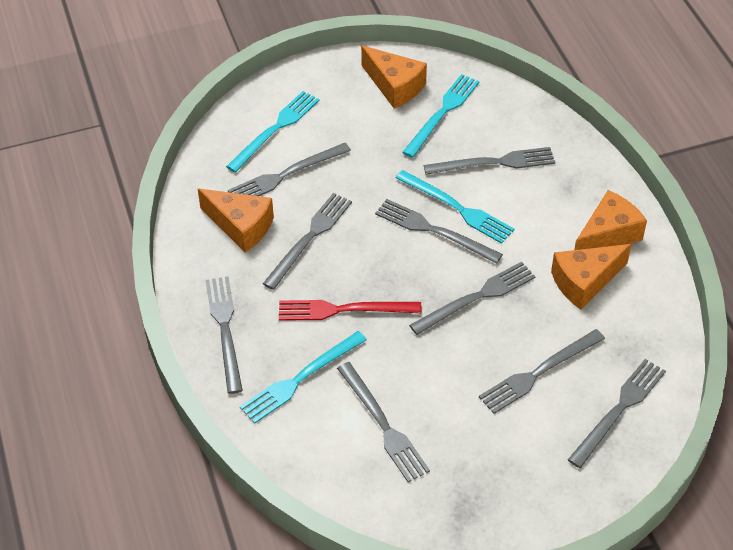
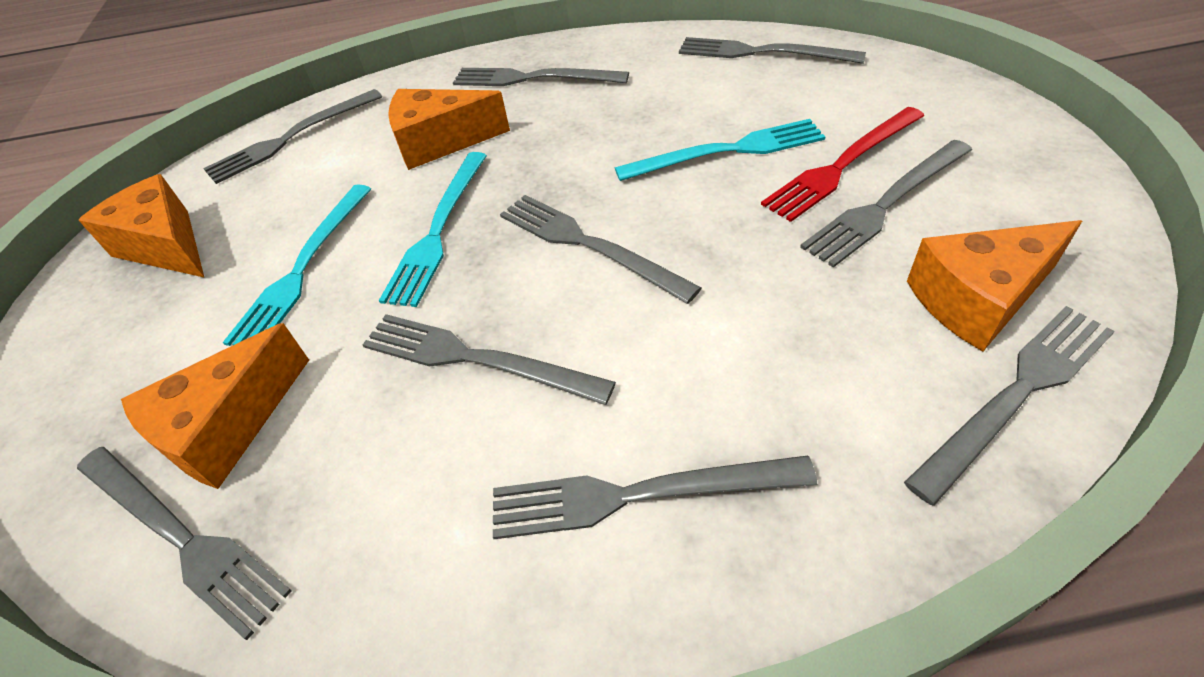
turquoise fork: [226,91,319,173] [240,331,367,424] [396,170,515,244] [402,74,480,158] = 4 -> [223,184,371,346] [379,152,487,307] [615,119,825,181] = 3

